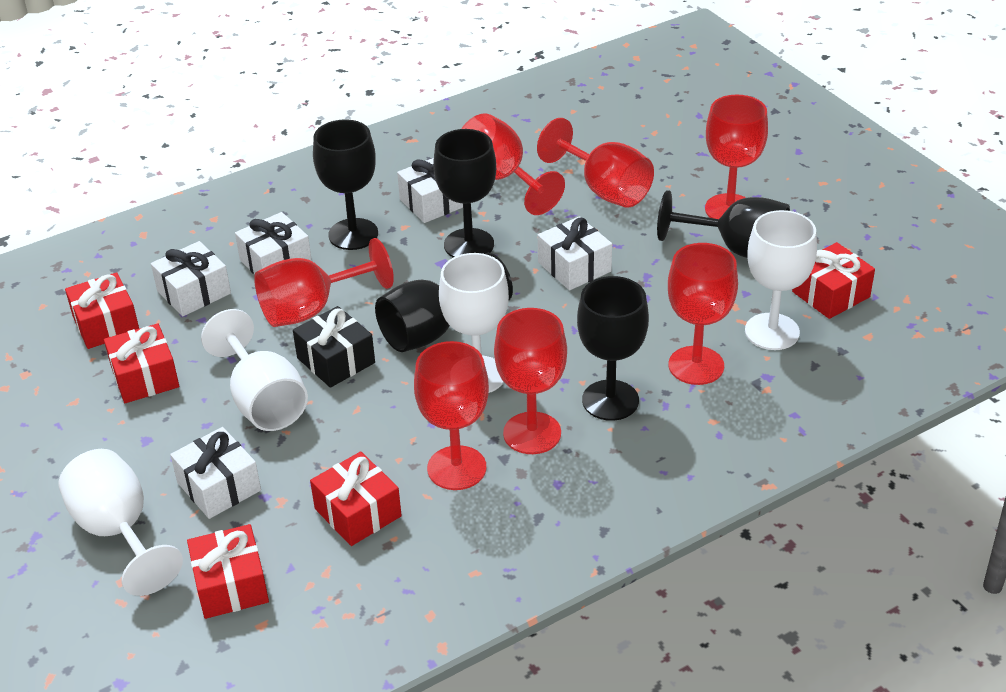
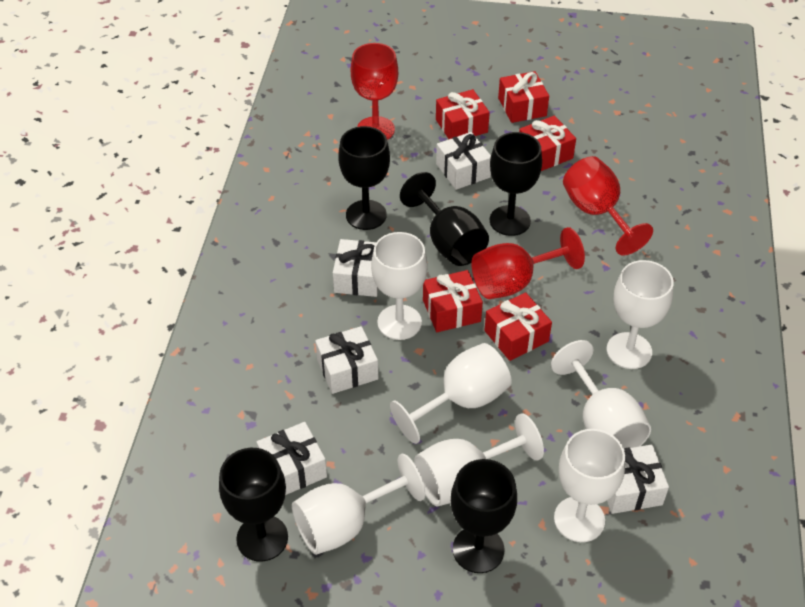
black gift: [293,306,375,388] = 1 -> none = 0
red goblet: [254,238,394,327] [414,341,489,490] [461,114,565,215] [494,308,567,454] [537,118,654,208] [668,243,738,385] [705,95,768,219] = 7 -> [351,43,398,140] [472,227,585,299] [563,156,653,255] = 3
white goblet: [59,449,183,596] [201,309,308,431] [439,253,509,393] [745,210,817,350] = 4 -> [292,454,426,555] [371,232,428,340] [390,343,512,444] [414,414,544,507] [551,340,651,448] [554,429,625,542] [606,260,674,369] = 7

